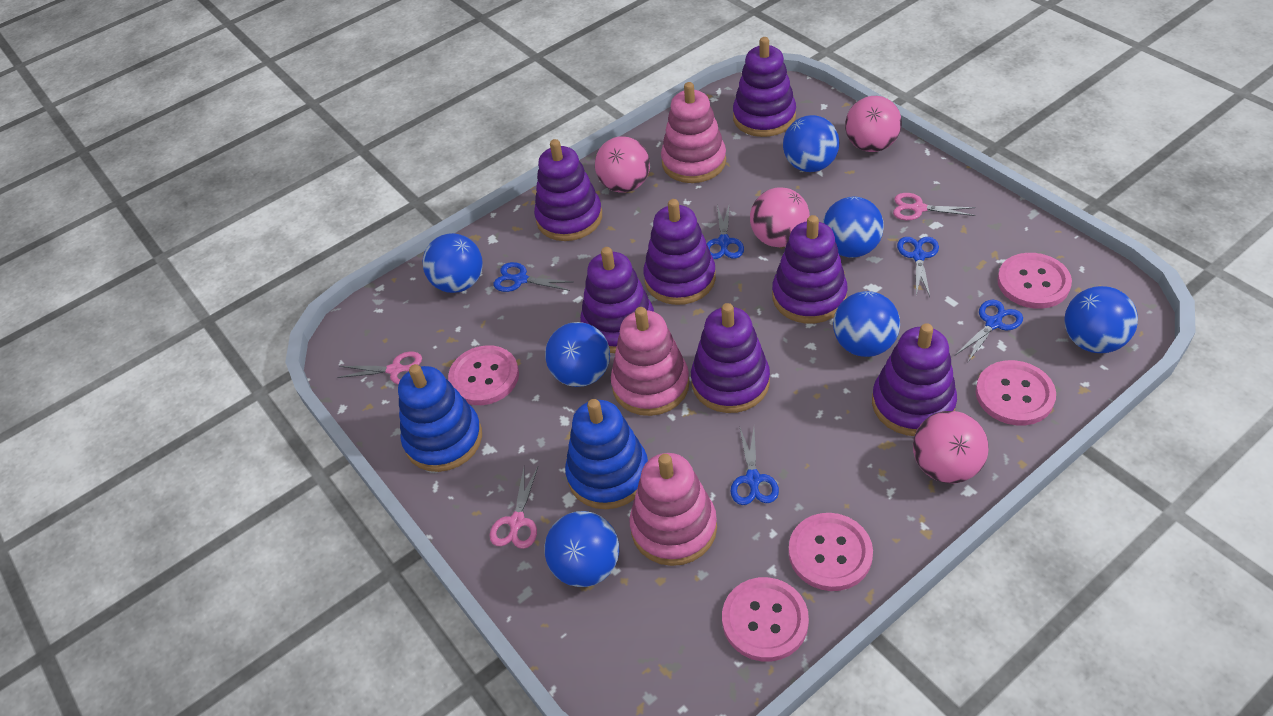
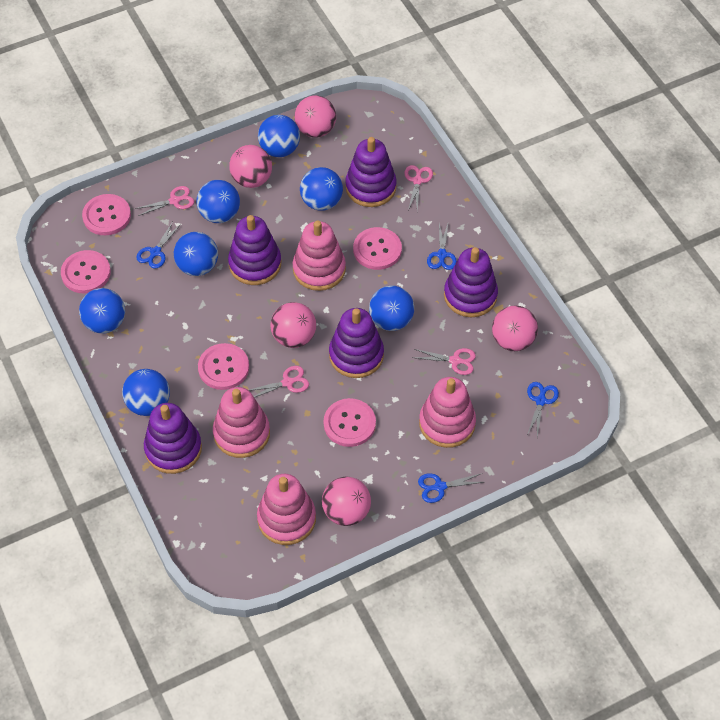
blue scissors: [493,262,573,292] [707,205,744,259] [730,426,779,505] [897,237,939,297] [955,300,1023,363] = 5 -> [136,221,181,269] [418,473,483,503] [427,223,457,270] [527,382,559,437] = 4
blue stacking toy: [398,364,482,472] [565,399,648,509] = 2 -> none = 0
pink ball: [595,136,650,193] [750,187,810,247] [845,96,902,152] [913,411,989,483] = 4 -> [229,145,272,188] [270,302,316,348] [295,95,336,138] [322,477,371,526] [492,305,538,351] = 5
pink scissors: [337,352,422,385] [489,467,538,549] [893,193,975,220] = 3 -> [135,186,194,216] [249,366,309,397] [404,165,433,211] [413,348,476,375] = 4
pink stacking toy: [611,307,690,416] [630,453,717,566] [661,82,726,183] = 3 -> [213,387,270,458] [257,474,316,545] [293,221,346,291] [419,377,476,448] = 4
purple stacking toy: [534,139,602,241] [580,247,654,353] [643,199,716,305] [691,303,770,413] [733,37,796,137] [772,215,848,324] [872,323,957,436] = 7 -> [144,403,202,474] [228,215,281,285] [329,308,384,378] [345,137,397,207] [444,247,498,317] = 5

